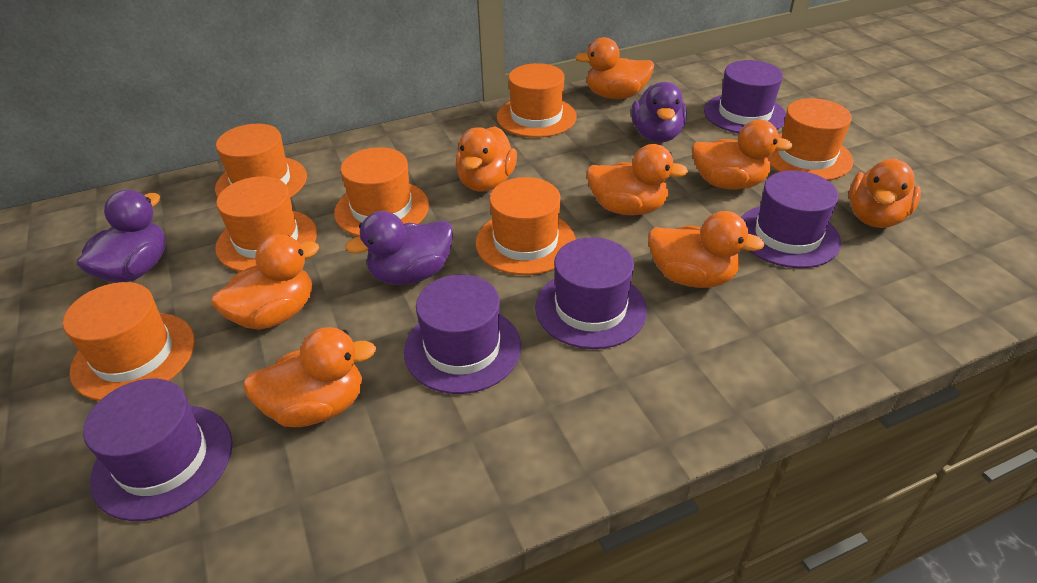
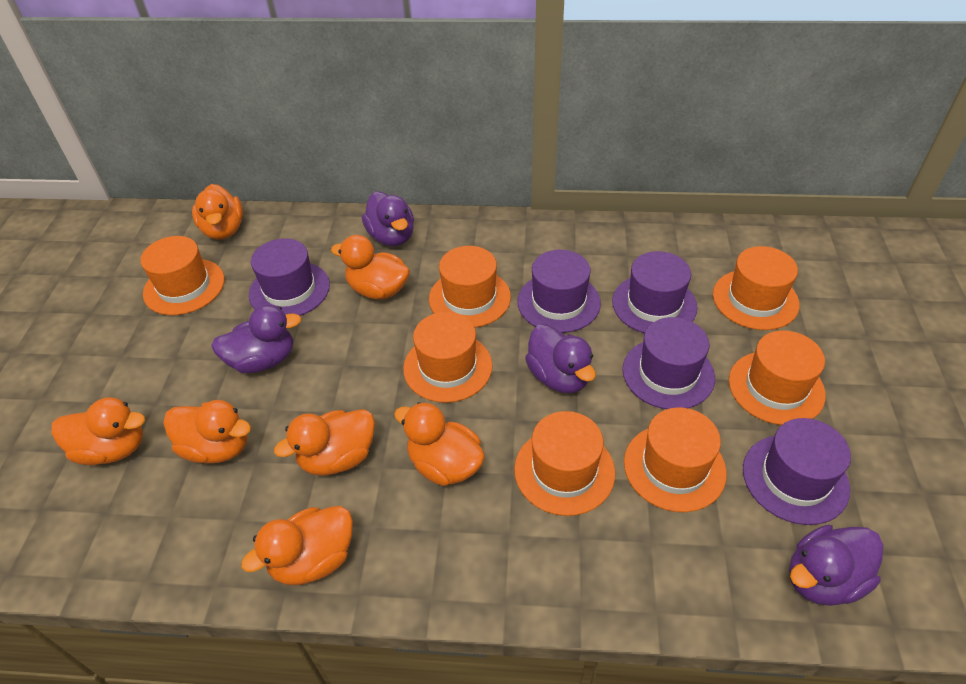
orange duck: [211,234,319,330] [243,327,376,427] [456,126,517,192] [575,37,654,99] [586,144,688,215] [648,211,765,288] [691,120,793,190] [849,158,921,228] = 8 -> [51,397,145,465] [163,400,251,463] [192,184,243,240] [241,506,353,585] [274,409,375,476] [331,235,410,299] [394,402,485,486] = 7
purple duck: [77,190,166,283] [345,211,453,285] [631,82,687,143] = 3 -> [211,305,302,373] [362,191,414,246] [525,324,596,393] [789,525,883,606] = 4

